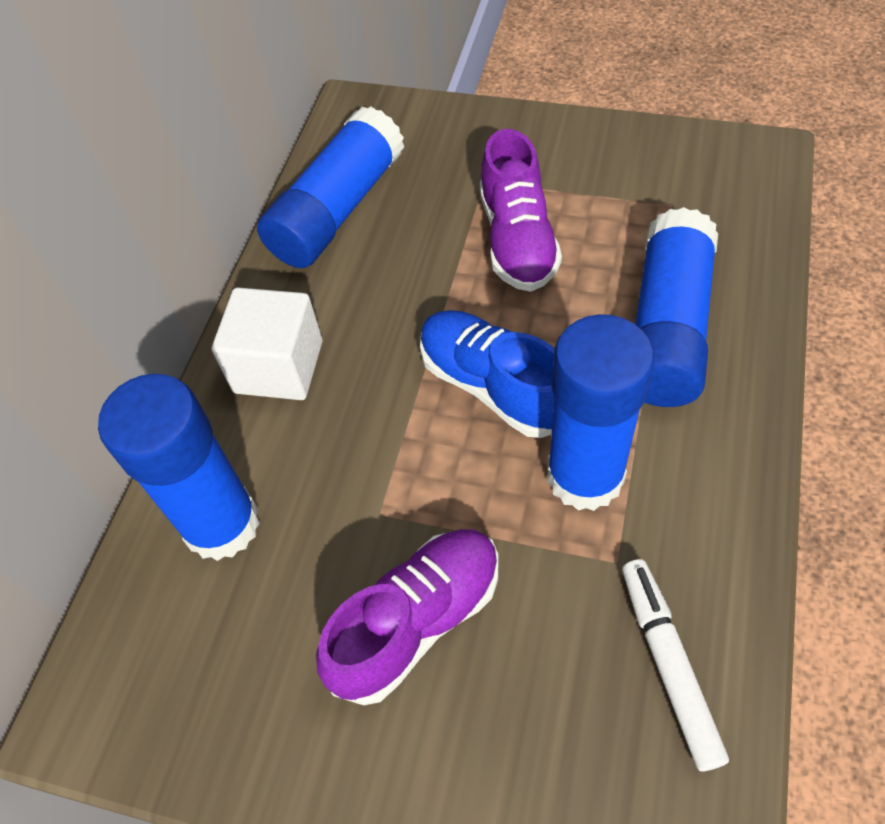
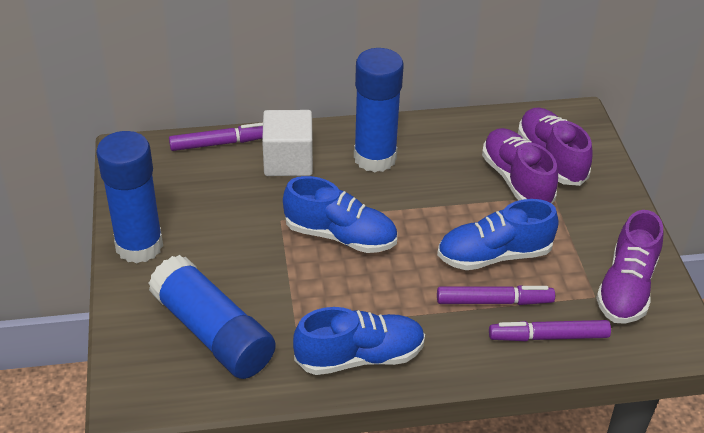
blue glue stick: [98,374,260,561] [257,107,404,268] [547,314,654,511] [635,207,718,407] = 4 -> [96,131,163,263] [148,255,276,379] [354,48,404,172] = 3
blue shoe: [420,310,555,438] = 1 -> [283,176,397,253] [293,307,425,375] [437,199,559,270] = 3
purple marker: none = 0 -> [169,123,263,151] [437,285,555,305] [489,320,611,341] = 3
purple shoe: [316,529,498,705] [480,129,562,292] = 2 -> [482,128,558,203] [518,108,593,186] [596,210,663,324] = 3
white marker: [622,559,729,771] = 1 -> none = 0

